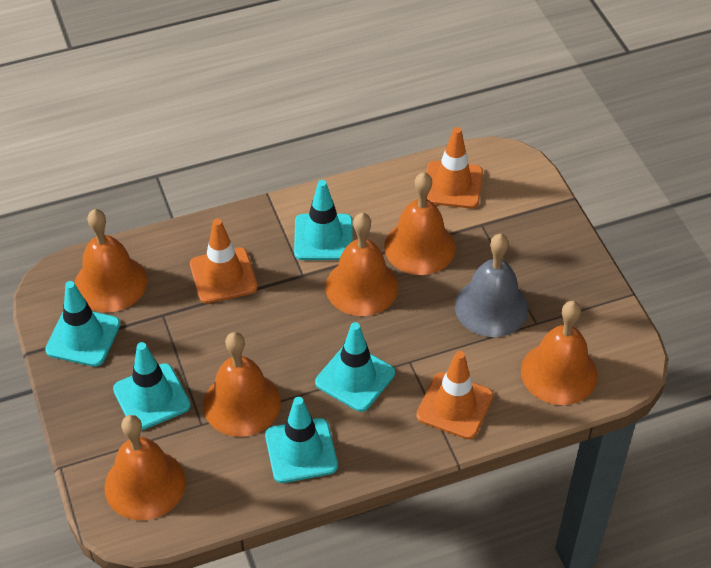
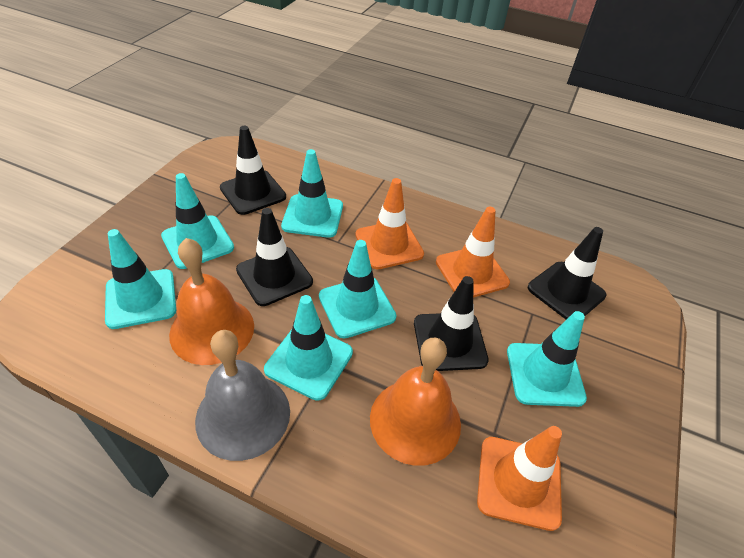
black traffic cone: none = 0 -> [220,126,286,215] [236,208,313,306] [414,276,489,371] [528,227,606,320] = 4
orange bell: [74,209,147,312] [104,415,186,520] [203,332,281,437] [326,213,398,316] [384,172,455,275] [521,301,598,405] = 6 -> [169,238,254,365] [370,337,461,466] = 2
turquoise traffic cone: [45,281,120,367] [113,342,191,431] [265,397,338,483] [294,180,353,260] [315,322,395,412] = 5 -> [105,229,176,329] [161,173,234,269] [264,295,353,401] [281,149,343,238] [319,240,396,339] [507,311,587,407] = 6

